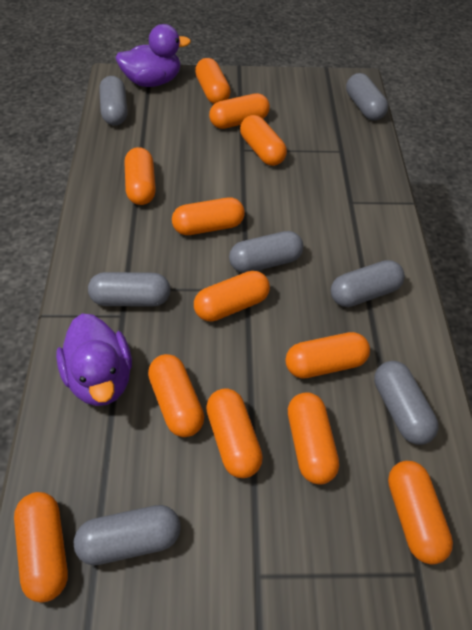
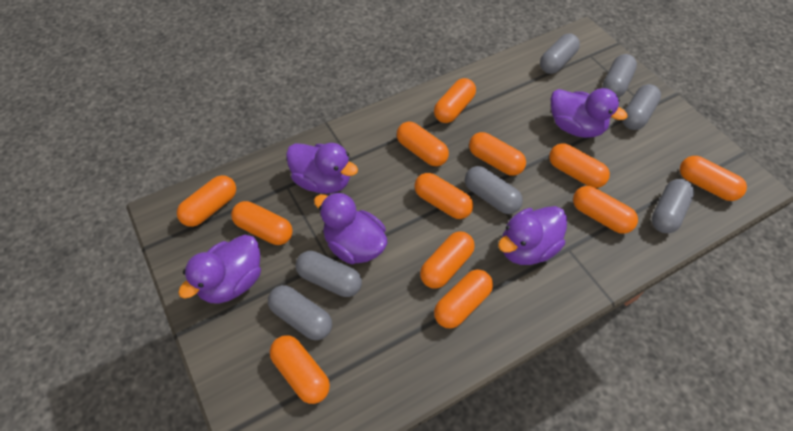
purple duck: [56,314,132,406] [116,24,191,87] = 2 -> [178,235,261,304] [286,143,358,194] [314,192,387,264] [498,206,567,265] [551,88,627,138] = 5

